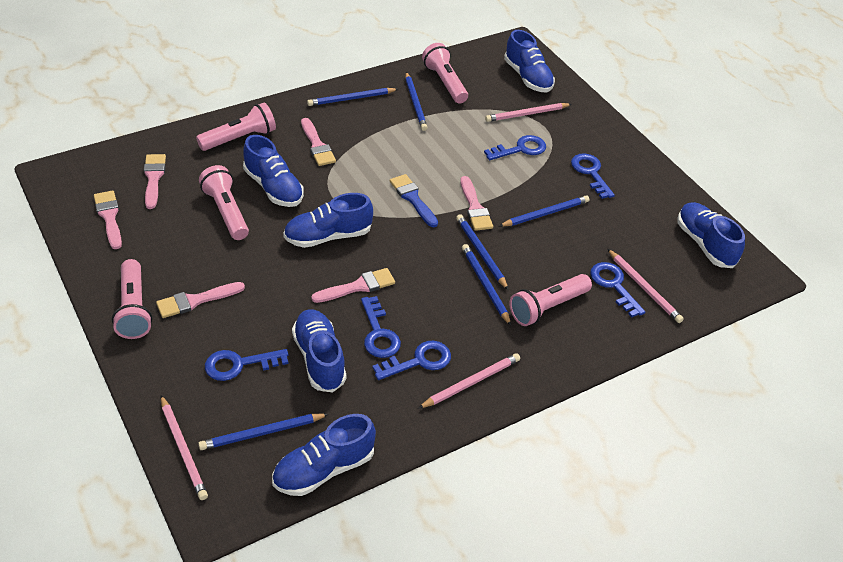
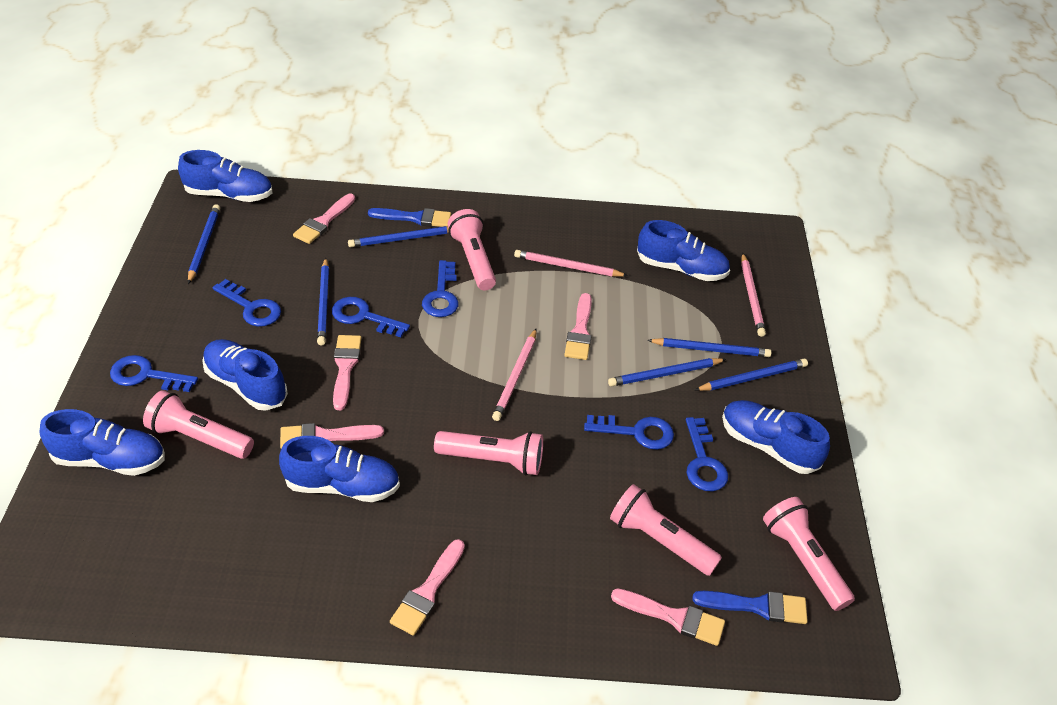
blue brush: [390,174,438,227] = 1 -> [368,208,451,227] [692,591,808,624] = 2
pink pencil: [161,395,208,500] [418,353,520,409] [485,103,572,122] [608,249,684,323] = 4 -> [492,329,537,421] [514,250,628,276] [741,253,766,337] = 3

